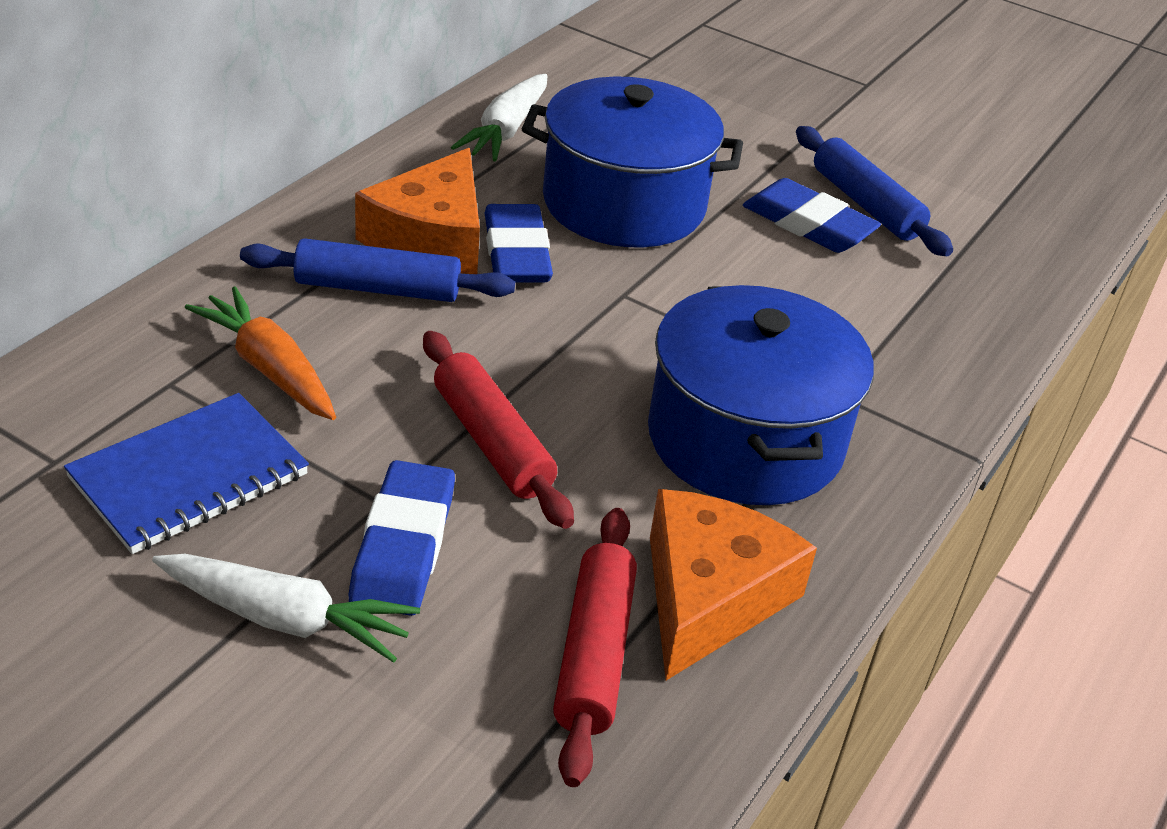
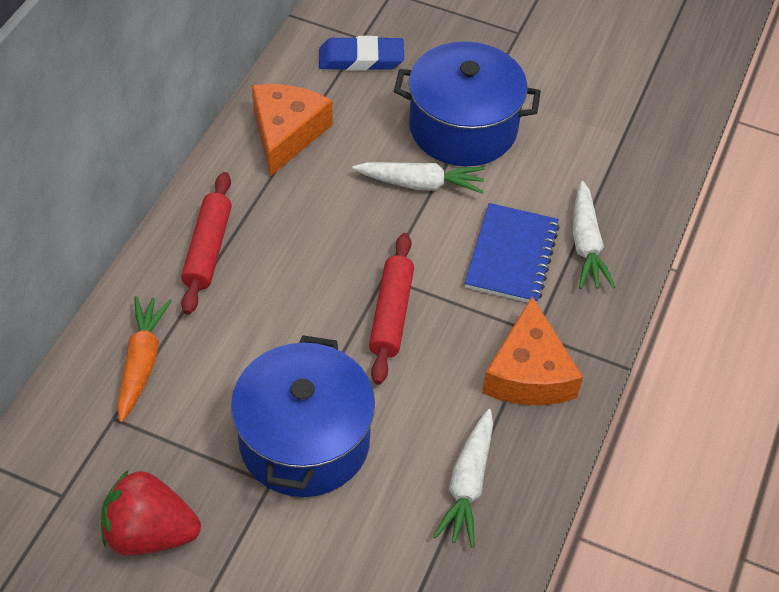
blue eraser: [349,460,455,616] [485,204,553,283] [743,178,881,253] = 3 -> [319,36,404,71] = 1
blue rolling pin: [240,238,515,302] [796,126,953,256] = 2 -> none = 0
red strawberry: none = 0 -> [101,470,201,556] = 1
white carrot: [152,554,420,663] [451,74,547,162] = 2 -> [352,162,485,194] [433,409,493,548] [573,181,616,289] = 3

